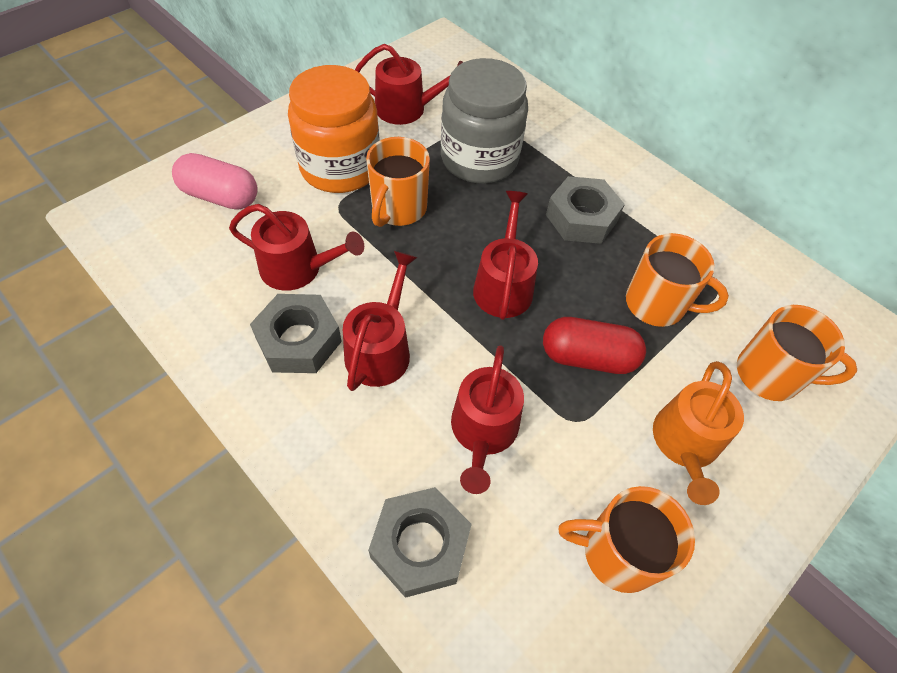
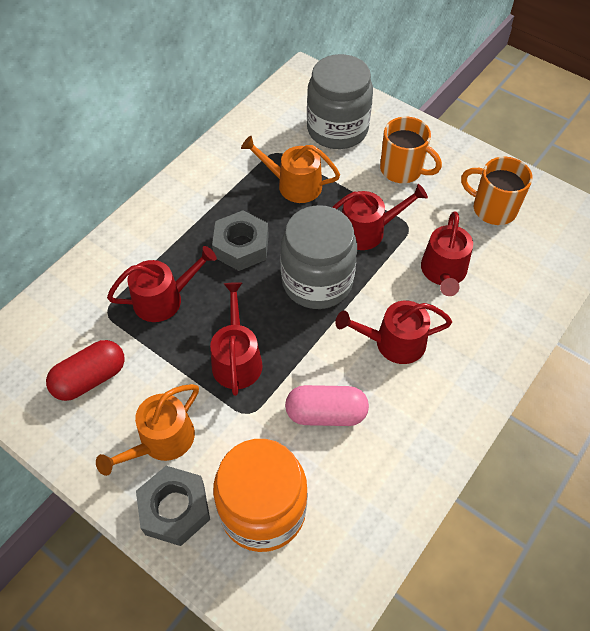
grey jar: [441,58,528,184] = 1 -> [280,205,357,309] [307,54,373,149] = 2
grey nut: [250,294,342,373] [368,487,472,598] [546,176,625,244] = 3 -> [136,466,210,546] [212,210,269,271] = 2
orange mug: [366,137,430,227] [559,486,695,593] [626,233,729,327] [737,305,857,401] = 4 -> [380,117,442,183] [461,157,533,225] = 2
orange watering can: [653,361,744,505] = 1 -> [96,384,199,476] [241,136,340,203] = 2

